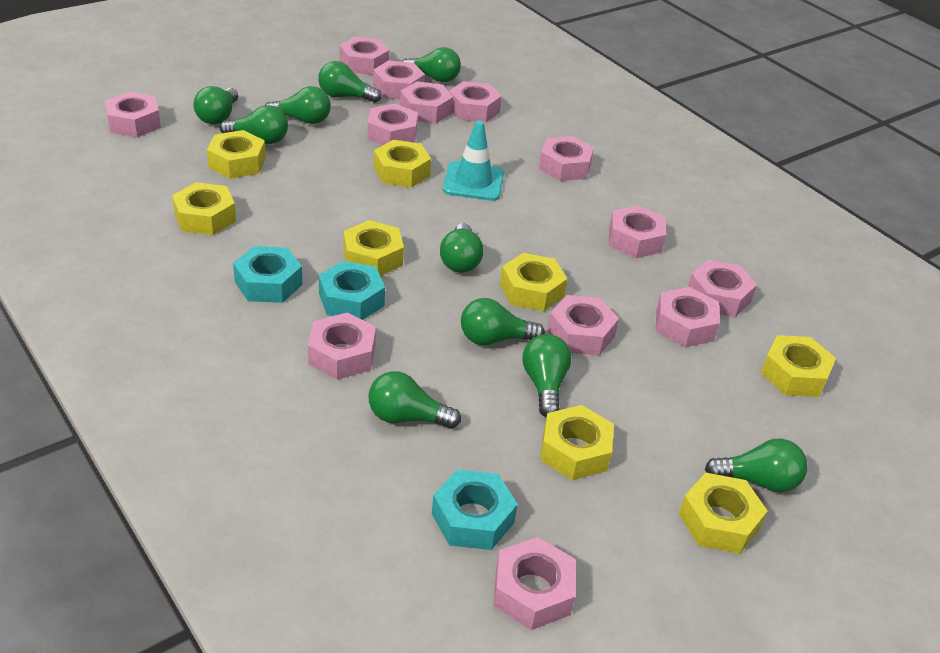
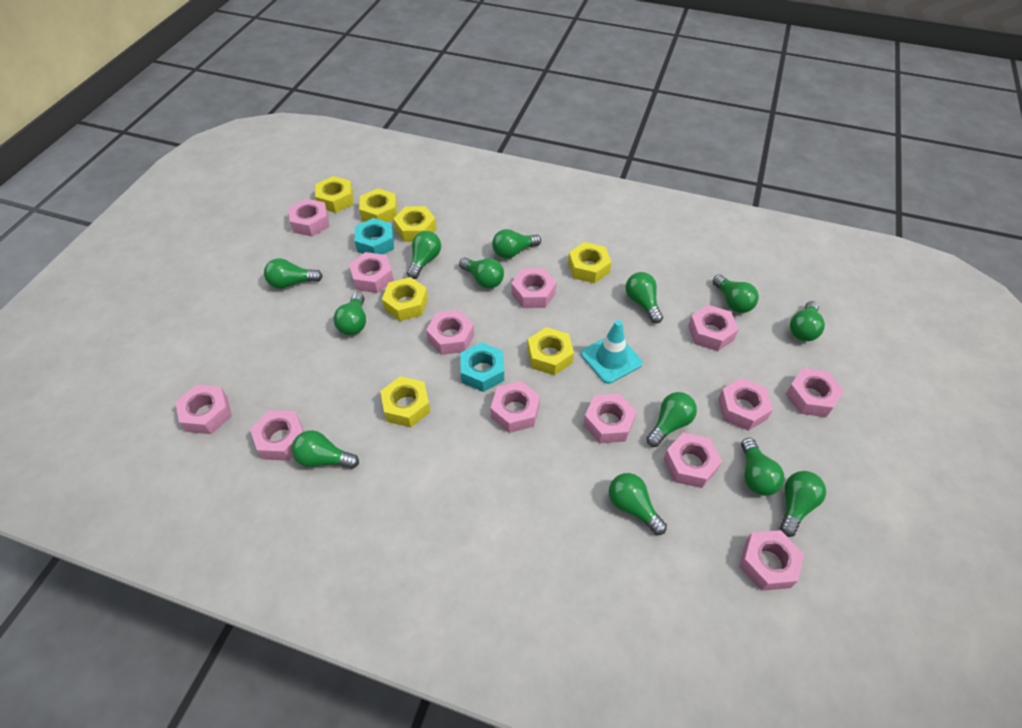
green light bulb: [193,86,238,125] [220,105,288,144] [266,86,331,124] [318,61,382,103] [368,371,461,429] [402,47,461,82] [440,223,484,273] [461,298,545,345] [522,334,572,417] [705,439,808,492] = 10 -> [264,258,323,289] [291,430,359,469] [334,292,366,335] [407,231,441,279] [459,258,504,288] [492,229,541,259] [609,473,667,535] [626,272,663,324] [646,392,697,447] [712,275,759,313] [741,438,785,496] [780,471,826,537] [790,301,825,341] = 13
turquoise nut: [233,246,302,303] [319,261,385,320] [432,469,518,550] = 3 -> [355,218,394,254] [461,342,504,392] = 2
yellow nut: [172,182,236,235] [207,130,266,179] [343,220,404,276] [374,140,431,188] [500,253,567,311] [540,405,614,480] [679,473,768,554] [761,335,836,397] = 8 -> [315,176,353,213] [359,188,397,222] [380,376,430,427] [382,277,428,321] [394,206,436,242] [528,327,574,375] [568,242,612,283] = 7

